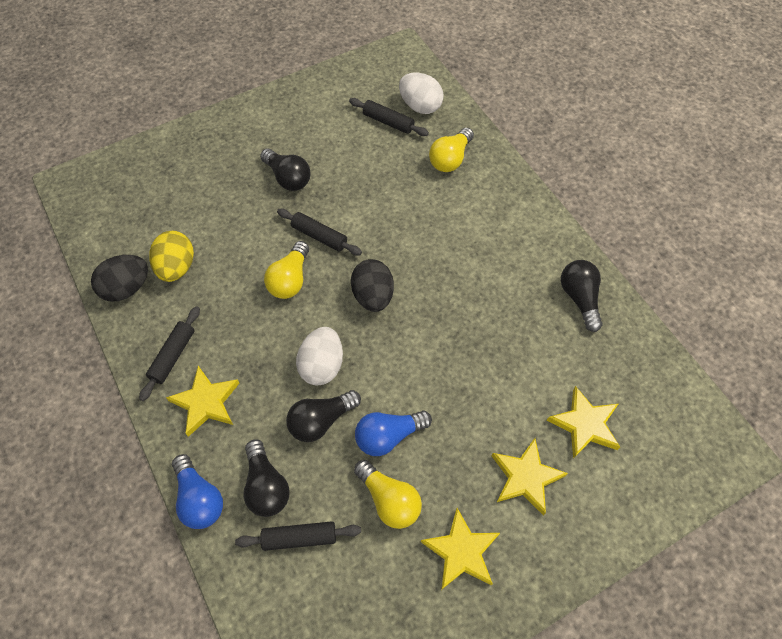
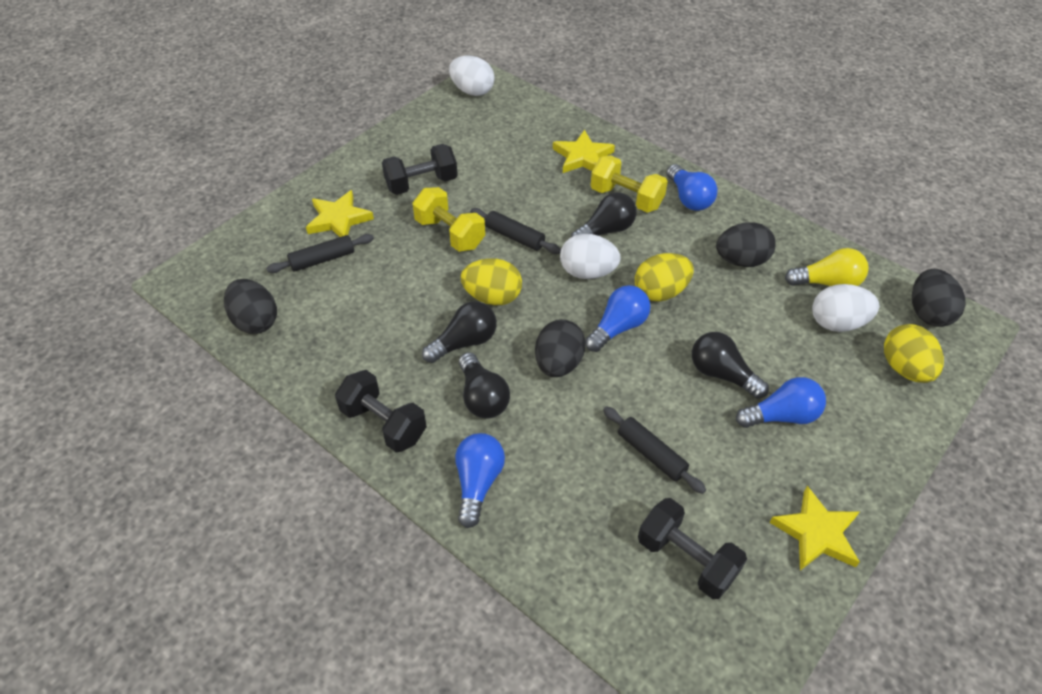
black dumbbell: none = 0 -> [335,370,427,453] [382,144,458,195] [638,498,747,599] = 3
black egg: [91,255,148,302] [351,259,394,312] = 2 -> [224,279,277,334] [535,319,586,377] [716,222,776,267] [912,269,966,327] = 4
black rolling pin: [139,306,200,401] [235,521,361,551] [277,209,362,255] [349,98,429,136] = 4 -> [266,234,374,273] [470,208,561,254] [603,406,706,494] = 3
blue light bulb: [172,454,223,529] [355,410,432,456] = 2 -> [455,433,505,528] [585,285,651,352] [667,164,717,211] [736,377,826,428] = 4
white egg: [296,327,343,386] [399,72,444,114] = 2 -> [449,56,495,96] [560,234,620,279] [812,284,879,332] = 3
yellow dumbbell: none = 0 -> [413,187,485,252] [591,155,668,213] = 2
yellow egg: [150,231,194,282] = 1 -> [461,258,522,305] [635,253,694,302] [884,324,944,383] = 3
yellow light bulb: [264,241,309,299] [354,460,422,529] [429,128,474,172] = 3 -> [785,248,869,286] = 1
yellow star: [166,366,240,437] [421,508,500,590] [492,438,568,516] [547,386,620,459] = 4 -> [306,190,374,237] [553,130,615,173] [769,486,860,571] = 3

